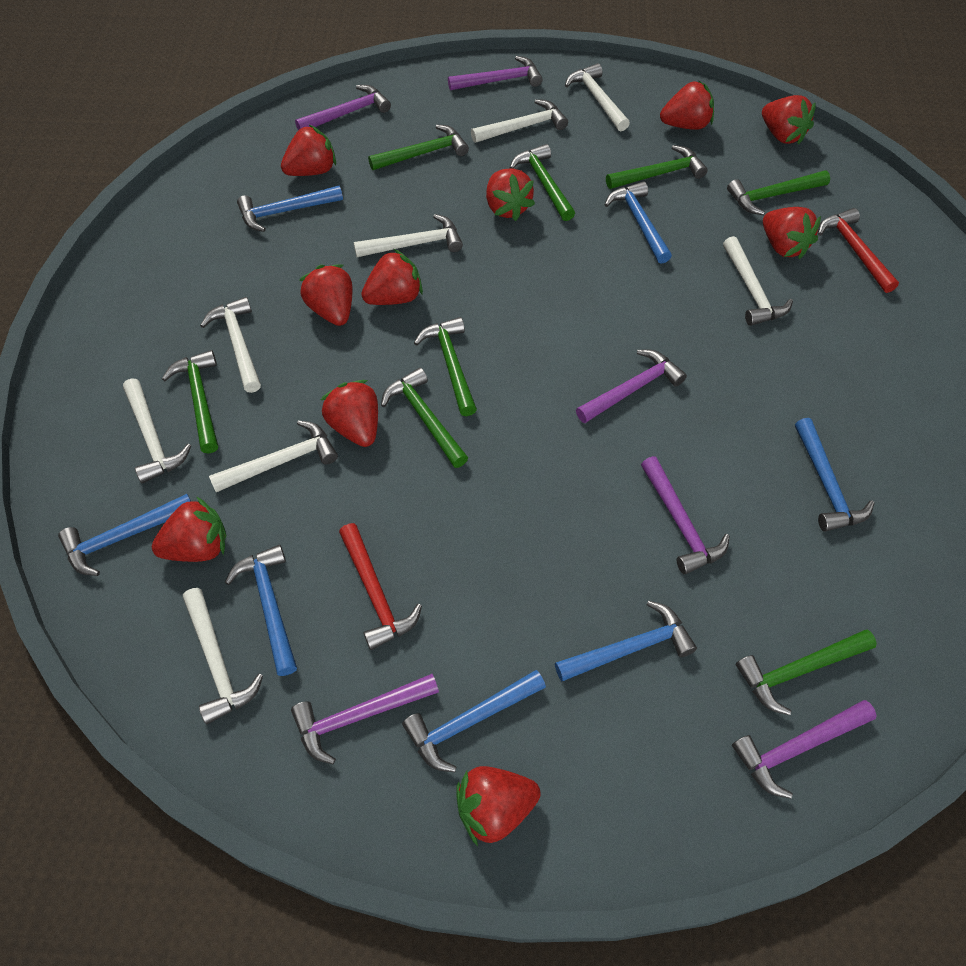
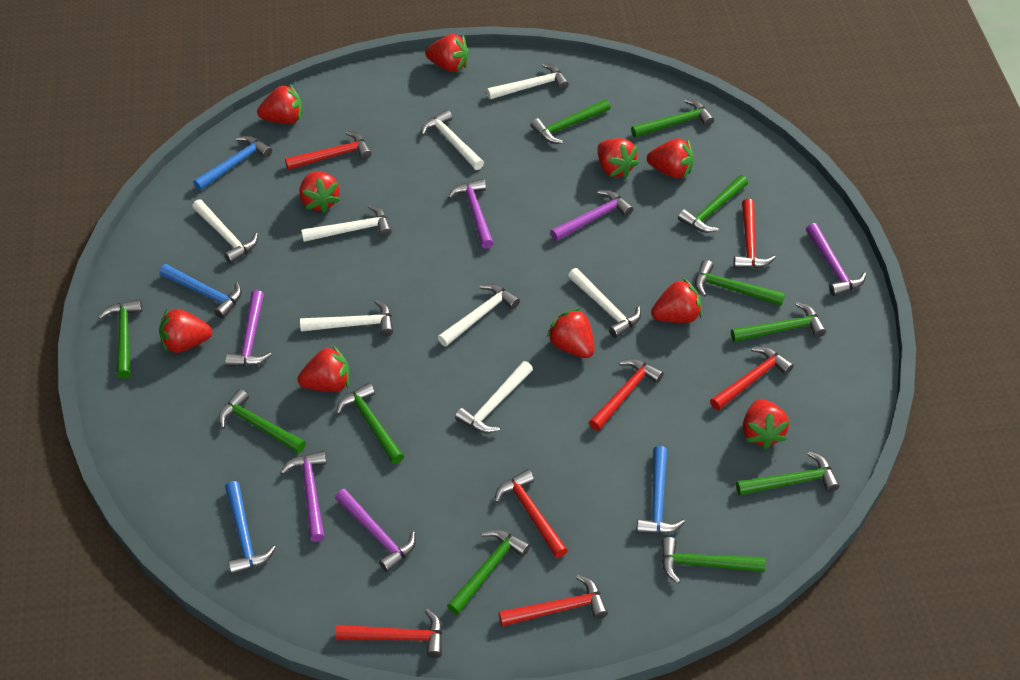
blue hammer: [58,494,191,576] [225,545,297,676] [237,186,343,232] [402,670,546,772] [555,601,697,682] [605,181,672,264] [795,418,875,532] = 7 -> [160,264,242,319] [193,136,272,191] [225,481,276,575] [636,446,685,534] = 4
green hammer: [162,350,218,453] [368,125,469,170] [381,368,468,468] [414,317,477,416] [510,144,575,221] [606,145,708,189] [727,170,830,215] [736,629,877,715] = 8 -> [98,299,143,379] [218,389,306,453] [336,383,404,464] [447,529,530,615] [531,99,611,144] [631,99,714,138] [662,537,766,584] [678,175,748,233] [695,260,785,306] [731,302,826,342] [736,452,840,496] = 11
red hammer: [339,523,422,650] [818,208,899,293] = 2 -> [285,131,372,170] [336,609,443,658] [495,469,568,558] [499,575,608,627] [589,359,664,431] [710,347,794,411] [733,199,776,269] = 7

